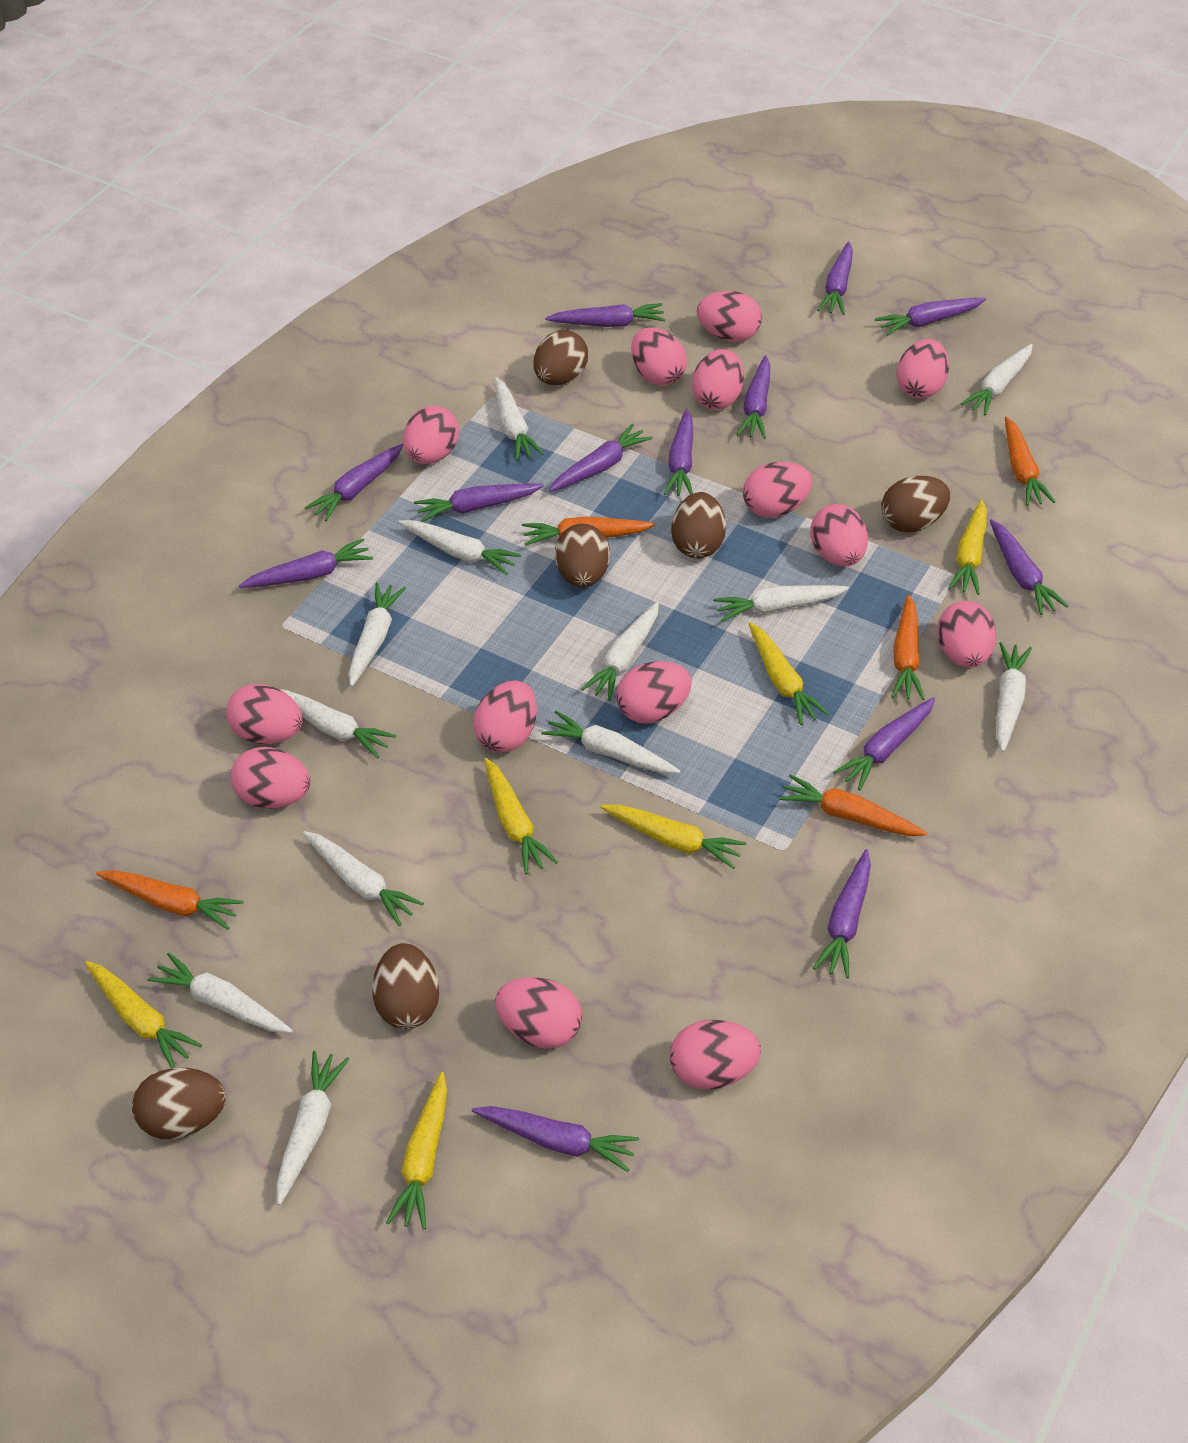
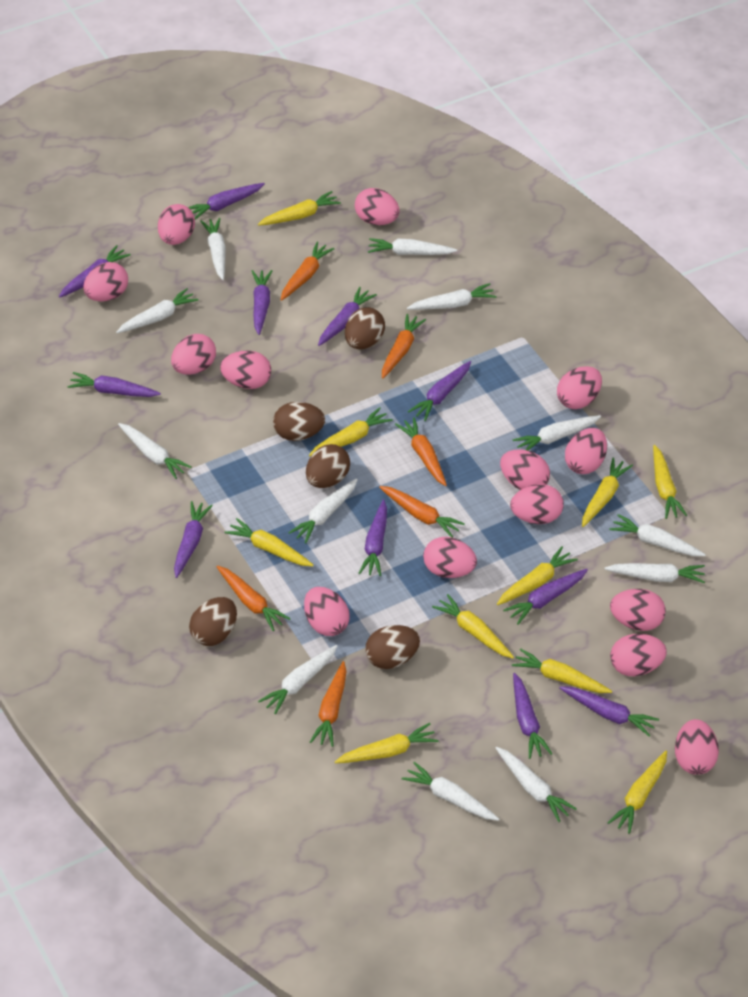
brown egg: [132,1068,226,1139] [372,943,439,1029] [534,330,588,385] [555,524,610,587] [671,492,726,558] [881,476,950,533] = 6 -> [189,597,237,646] [273,402,325,441] [306,444,350,488] [345,307,385,349] [365,625,420,669] = 5
orange carrot: [96,870,243,930] [522,517,655,546] [779,774,927,836] [891,595,925,700] [1005,417,1055,506] = 5 -> [217,566,291,631] [280,242,334,301] [310,661,347,747] [379,486,465,538] [382,314,426,379] [395,417,447,486] = 6
purple carrot: [239,539,373,588] [304,444,403,522] [414,483,544,522] [472,1106,639,1172] [545,303,665,327] [549,424,653,492] [664,409,693,496] [737,355,770,439] [813,849,871,978] [817,241,853,315] [833,697,935,790] [875,298,986,336] [990,519,1068,615] = 13 -> [59,245,131,298] [68,372,161,397] [174,501,213,578] [188,183,265,220] [252,270,272,335] [318,287,377,346] [358,500,387,576] [408,361,471,421] [503,569,588,625] [513,673,552,759] [560,686,659,737] = 11
yellow carrot: [85,961,202,1068] [386,1072,447,1230] [484,758,558,874] [600,804,746,869] [748,622,829,725] [948,499,987,595] = 6 -> [224,518,313,566] [258,191,341,226] [309,407,393,456] [335,723,438,763] [432,594,514,658] [497,547,578,605] [512,648,612,693] [582,458,633,527] [608,751,667,834] [653,445,687,519] = 10

